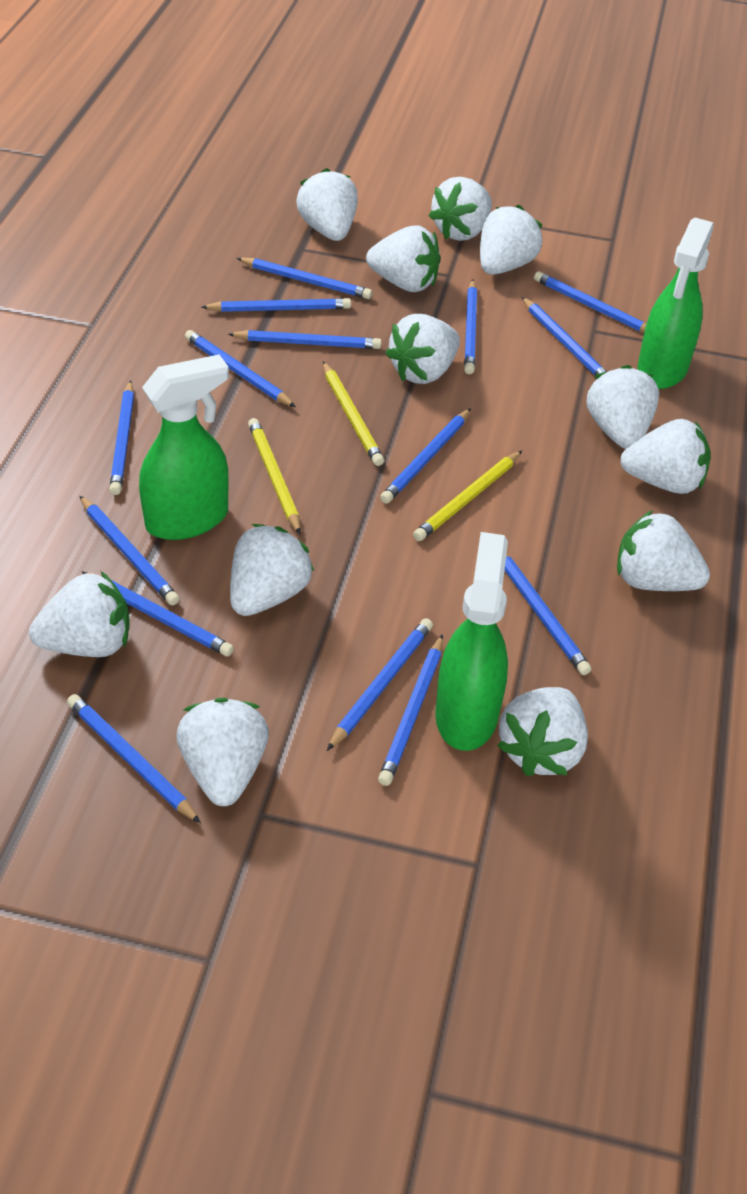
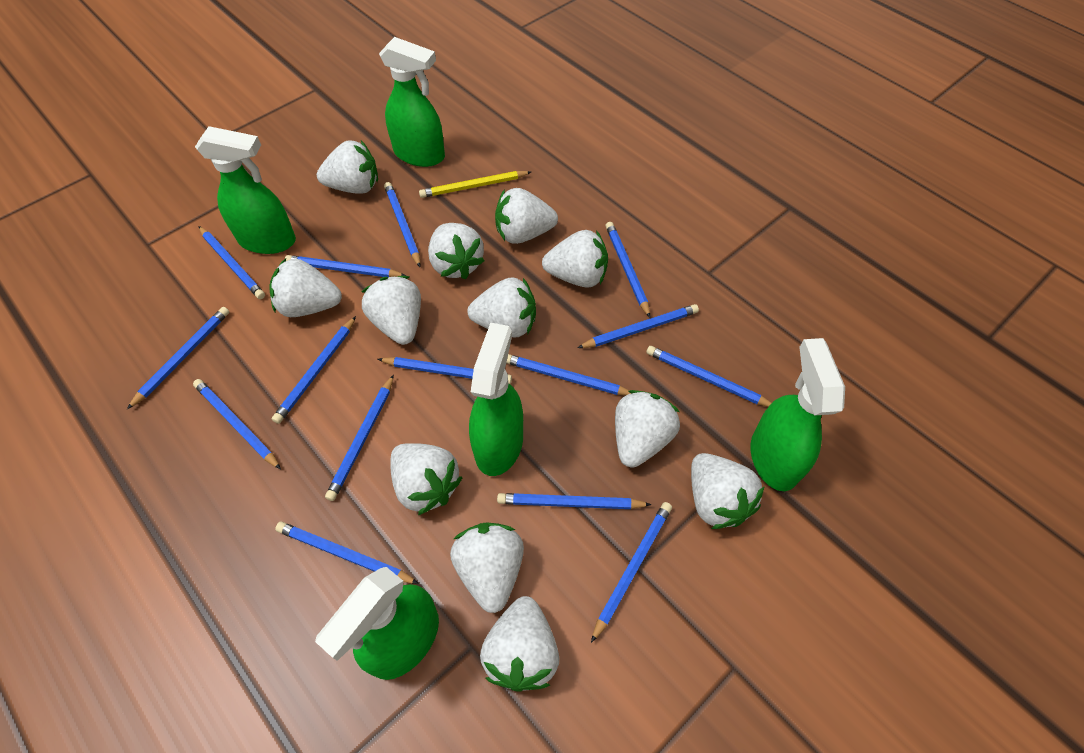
green spray bottle: [139,355,229,540] [435,532,508,751] [638,218,713,389] = 3 -> [195,126,296,254] [315,567,439,680] [379,37,445,167] [469,323,523,476] [751,338,845,491] = 5
yellow pencil: [248,418,301,534] [323,361,384,466] [413,451,522,541] = 3 -> [419,171,531,198] = 1

